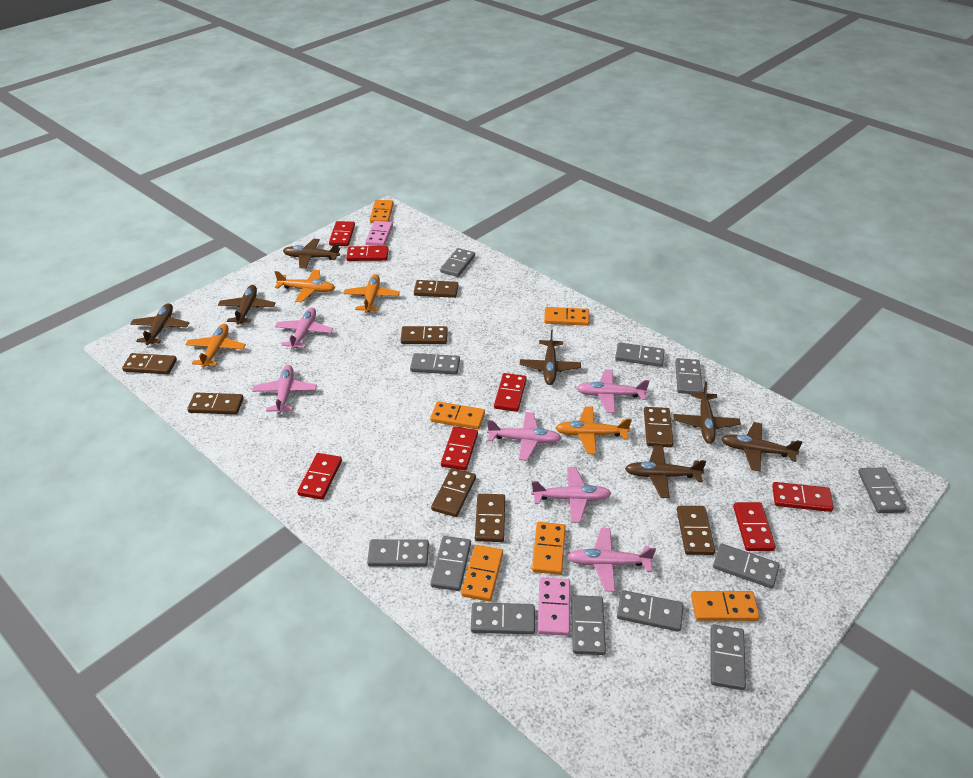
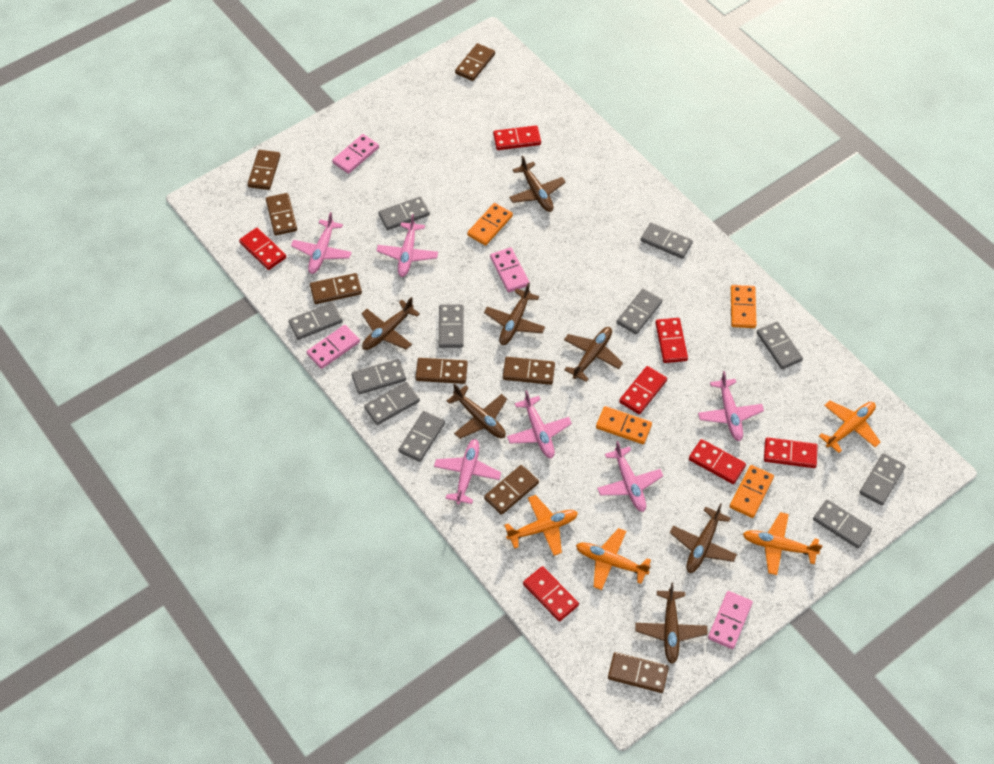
grey domino: [367,539,429,567] [410,353,460,375] [430,536,471,591] [440,248,475,277] [471,602,535,634] [571,595,606,655] [615,342,665,367] [617,590,683,632] [675,358,703,394] [711,624,746,690] [713,543,779,588] [858,467,906,513] = 12 -> [289,302,343,340] [351,359,406,394] [364,382,420,425] [378,196,430,230] [398,411,445,462] [439,304,464,348] [617,289,663,334] [641,222,693,259] [757,322,803,369] [813,500,872,549] [859,453,906,506] = 11
orange domino: [370,200,394,223] [430,401,485,429] [461,545,503,601] [532,522,565,575] [544,307,589,326] [691,591,760,621] = 6 -> [467,203,513,246] [596,406,652,444] [730,465,774,518] [731,285,756,328] = 4
pink domino: [365,221,393,246] [538,577,570,636] = 2 -> [307,325,360,369] [332,134,379,174] [490,247,530,292] [708,591,753,649] = 4

